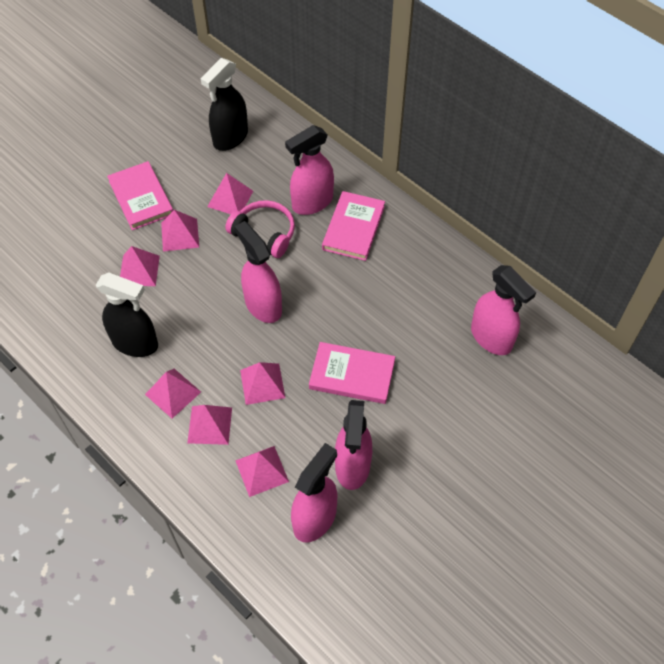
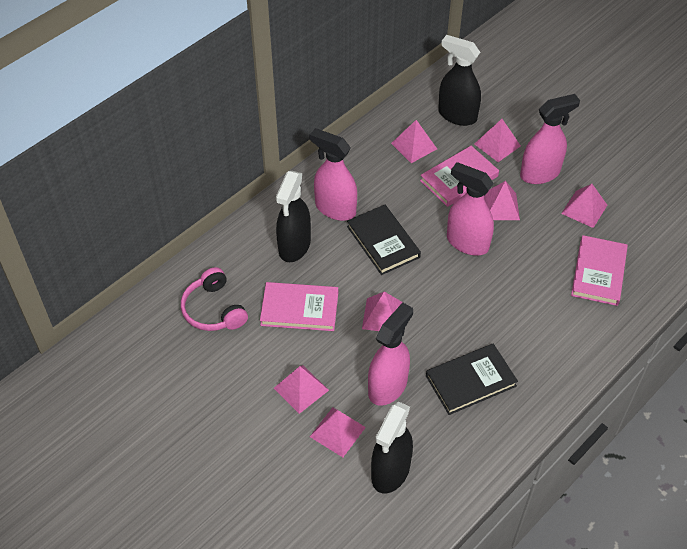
black book: none = 0 -> [347,205,421,275] [426,343,518,415] = 2
black spray bottle: [96,272,158,357] [201,58,248,151] = 2 -> [276,171,311,262] [371,402,413,494] [438,35,481,126] = 3
pink spray bottle: [234,221,282,323] [285,125,334,215] [291,443,337,543] [335,400,372,490] [471,265,536,355] = 5 -> [309,128,357,221] [368,303,413,406] [447,162,494,255] [520,94,580,184] = 4

